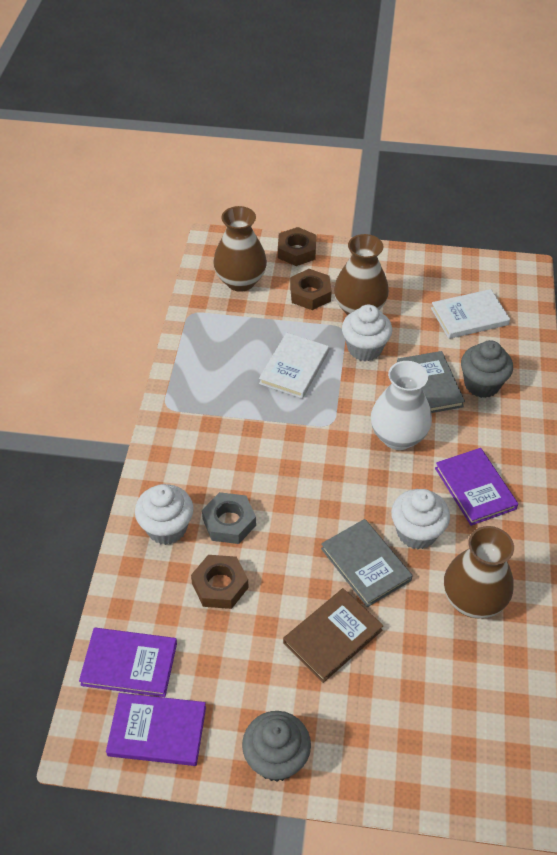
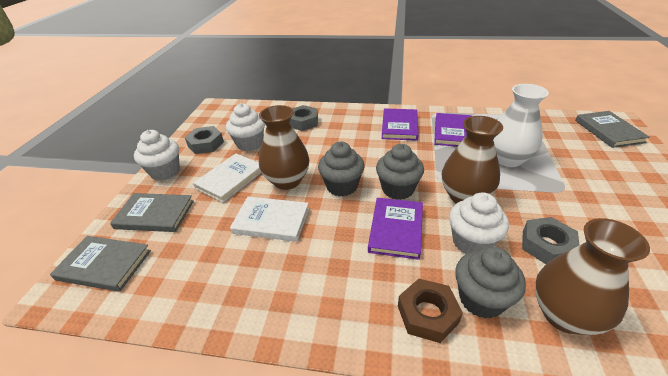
brown book: [283,588,383,683] = 1 -> none = 0
brown nut: [191,555,249,609] [278,227,316,266] [290,269,332,310] = 3 -> [398,279,463,343] = 1
grey book: [321,519,413,607] [397,351,465,413] = 2 -> [50,236,151,292] [110,193,194,232] [575,111,650,148] = 3
grey cupcake: [242,711,311,782] [461,340,513,398] = 2 -> [318,142,365,197] [376,144,424,200] [455,247,526,319] = 3
grey nut: [202,492,256,544] = 1 -> [185,126,224,154] [290,105,318,131] [522,217,579,264] = 3

